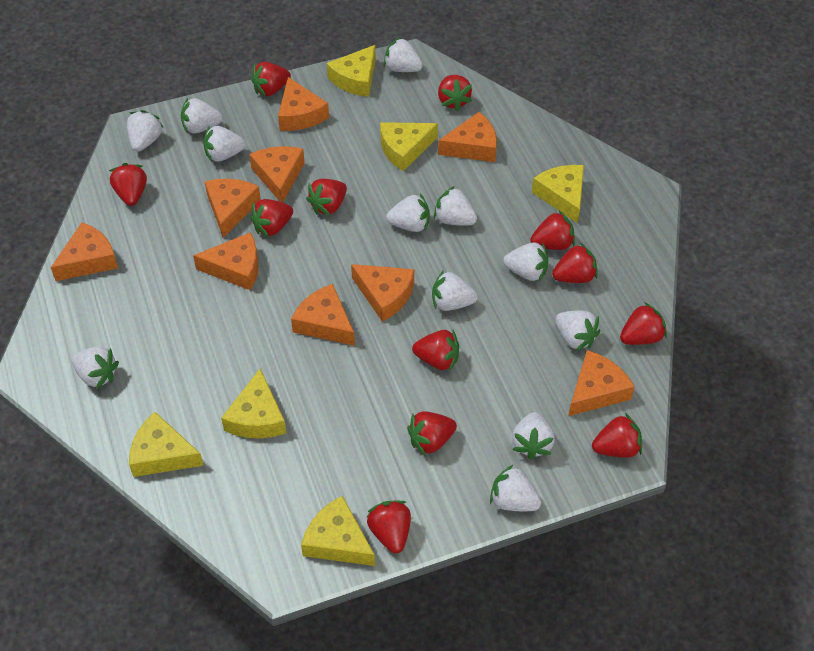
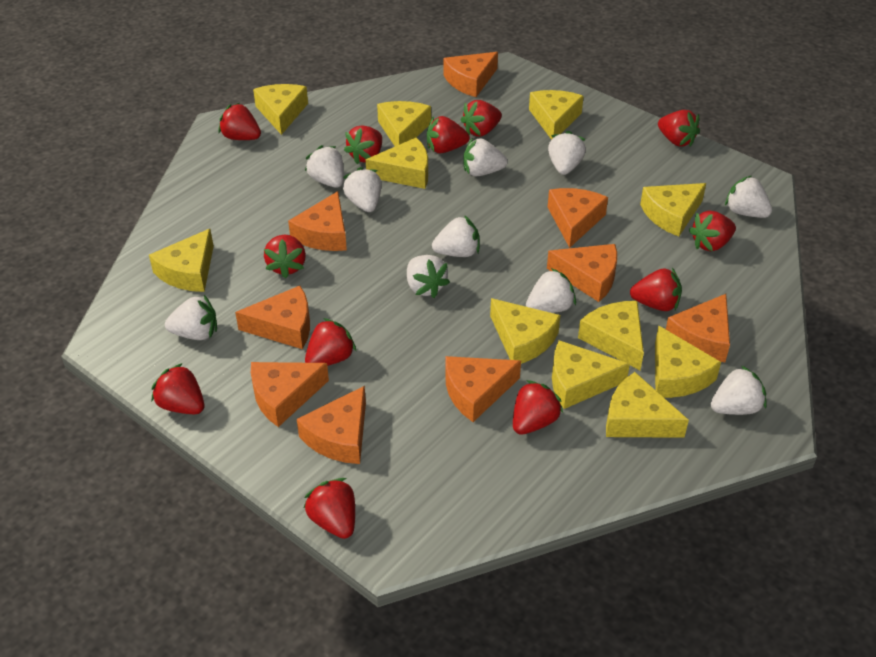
white strawberry: [72,347,119,389] [127,110,164,152] [181,98,223,133] [204,126,246,162] [384,37,423,72] [386,193,430,232] [432,270,478,311] [434,186,477,226] [490,465,541,511] [503,243,548,281] [512,412,555,460] [556,310,600,351] = 12 -> [165,295,217,340] [305,145,344,188] [343,167,382,212] [407,255,450,298] [432,215,480,257] [463,138,508,176] [526,268,576,313] [548,131,586,175] [711,365,767,415] [725,176,772,218] = 10
yellow cheese: [129,412,204,477] [221,369,286,438] [301,496,375,566] [327,45,376,97] [380,122,438,171] [532,165,584,223] = 6 -> [149,229,214,292] [253,84,308,135] [366,138,428,189] [377,101,431,146] [490,298,561,364] [529,90,584,140] [552,340,630,409] [578,301,644,370] [606,372,689,438] [640,183,706,237] [655,325,721,398] = 11

